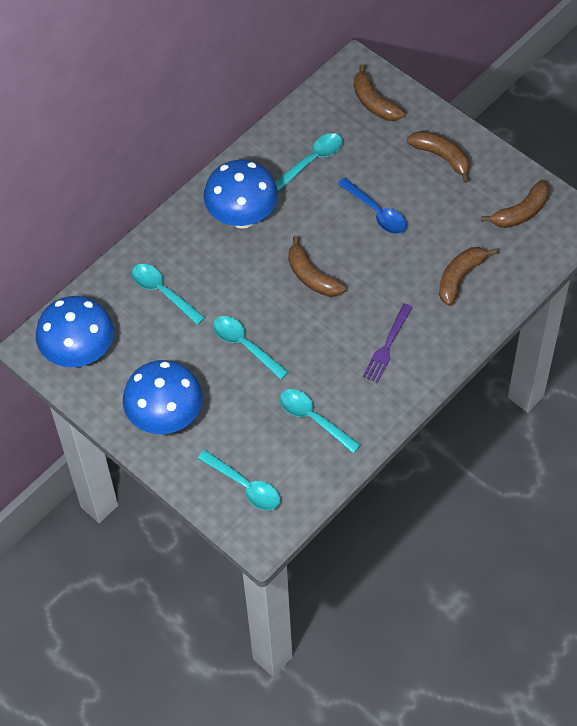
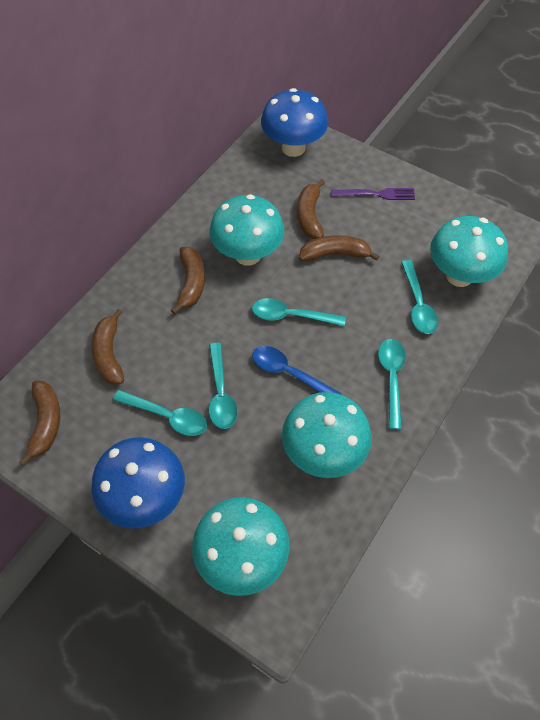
blue mushroom: [36,296,114,367] [123,360,203,434] [203,160,278,229] = 3 -> [91,437,185,529] [261,88,328,157] = 2
turquoise mushroom: none = 0 -> [192,497,290,596] [210,194,285,266] [282,392,372,478] [430,216,508,287] = 4

